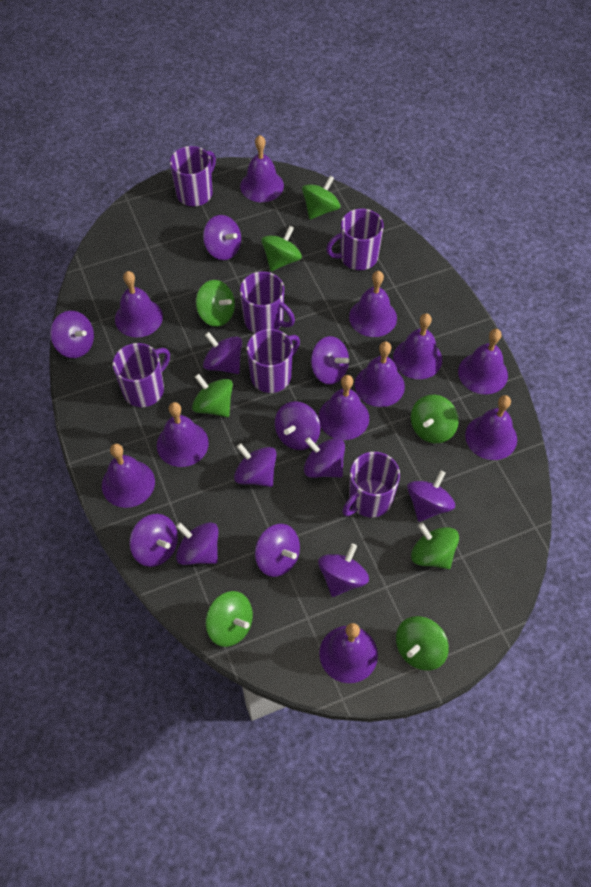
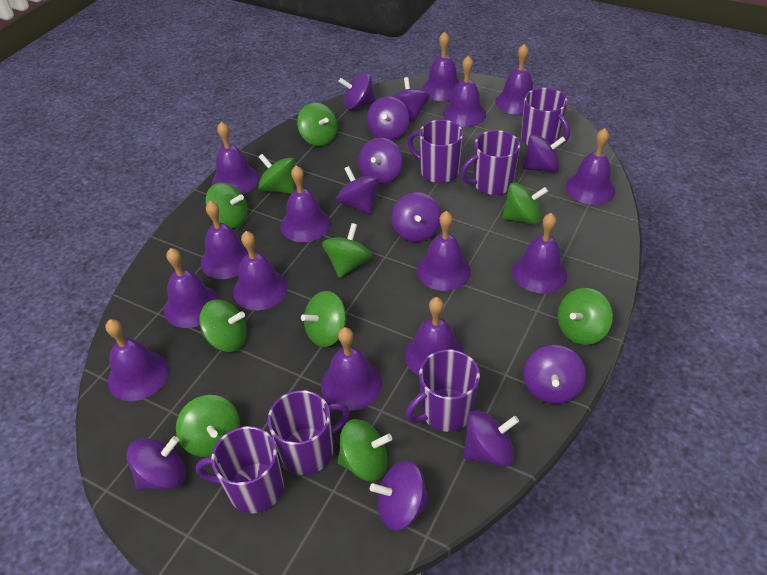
green spinning top: [192,374,233,417] [196,280,235,327] [205,591,253,647] [261,226,302,271] [302,176,340,219] [396,616,449,671] [411,395,459,443] [411,523,459,569] = 8 -> [176,395,240,457] [199,299,247,352] [205,182,248,229] [258,154,295,194] [297,103,338,146] [301,291,347,347] [322,223,372,278] [338,419,392,482] [502,183,548,225] [558,288,613,345] = 10
purple bell: [102,443,155,508] [115,271,163,337] [157,402,209,467] [240,135,284,202] [318,375,369,440] [319,623,378,683] [349,271,397,337] [355,341,405,407] [393,313,442,379] [458,329,508,394] [465,395,517,460] = 11 -> [106,319,169,401] [164,248,219,328] [201,201,248,279] [212,122,259,194] [233,231,288,311] [280,165,331,242] [321,327,382,411] [405,297,464,376] [417,211,471,291] [422,31,459,101] [443,56,486,127] [495,44,533,115] [512,213,567,293] [565,128,615,205] = 14
purple spinning top: [50,311,94,358] [129,514,178,567] [176,522,218,565] [203,215,241,260] [203,332,242,374] [234,443,277,487] [255,524,300,577] [275,401,321,450] [304,437,345,478] [311,336,349,385] [318,544,369,597] [407,470,455,522] = 12 -> [127,436,186,490] [336,166,379,214] [338,73,376,110] [358,138,402,184] [367,97,409,140] [370,461,430,530] [392,77,430,123] [392,192,441,242] [463,410,519,467] [523,134,566,173] [524,345,586,404] = 11

